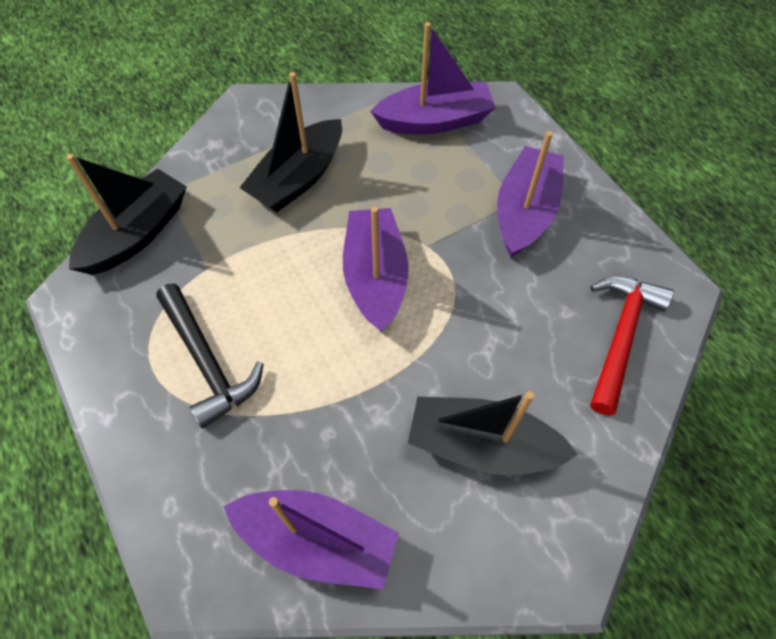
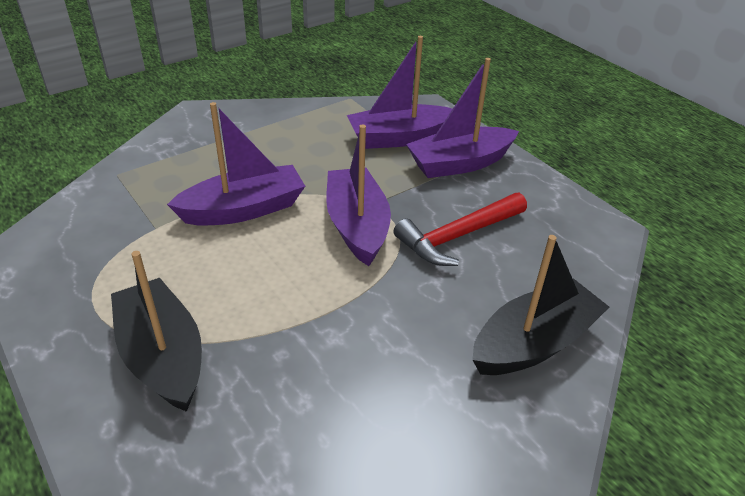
black boat: [66,154,187,275] [239,72,342,212] [408,391,578,475] = 3 -> [111,251,202,412] [472,235,609,375] = 2
black hammer: [156,283,264,429] = 1 -> none = 0

